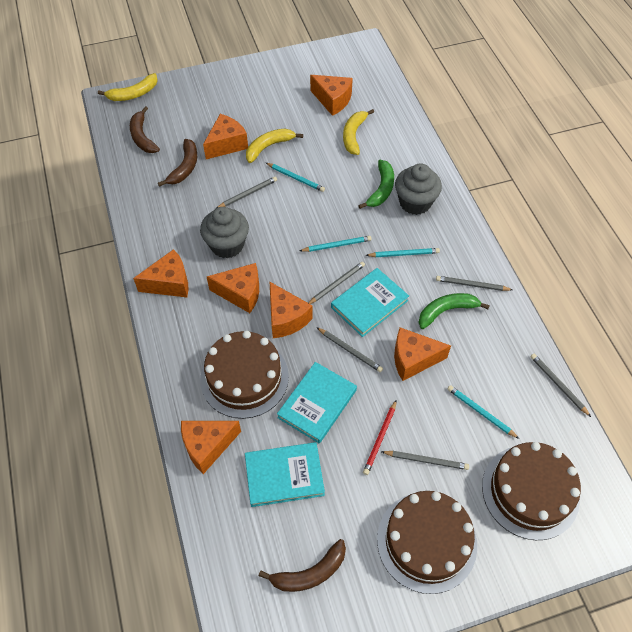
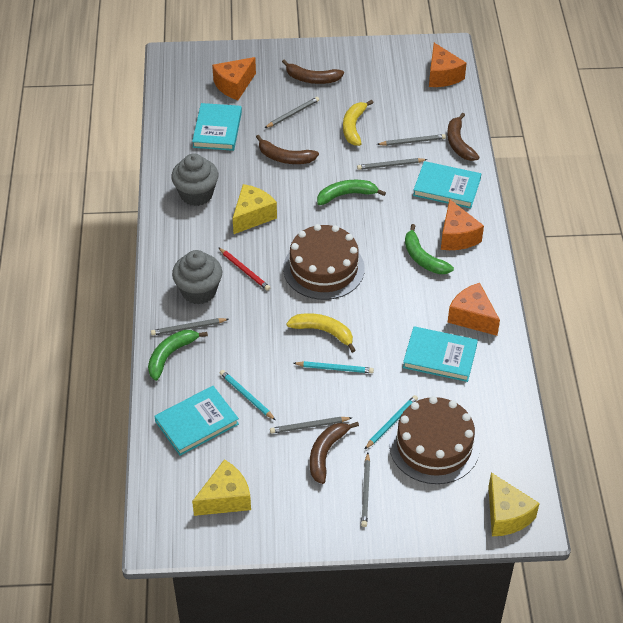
brown banana: [130,106,160,153] [158,139,197,187] [259,539,346,592] = 3 -> [256,135,319,164] [282,59,344,84] [310,422,359,484] [447,113,479,161] = 4
brown cake: [200,331,289,419] [377,491,477,594] [482,442,581,540] = 3 -> [283,224,365,300] [389,396,480,484] = 2
green banana: [358,160,394,209] [418,293,490,329] = 2 -> [148,330,208,381] [317,180,386,205] [405,224,454,274] = 3
orange cheese: [133,249,189,297] [181,421,241,474] [203,114,248,159] [207,263,259,313] [269,281,313,338] [310,75,353,116] [394,327,451,381] = 7 -> [212,57,256,100] [429,43,467,87] [441,199,484,250] [448,283,500,336] = 4
turquoise book: [245,442,325,507] [277,362,357,444] [331,268,409,337] = 3 -> [154,386,239,456] [192,103,242,151] [403,326,478,382] [413,161,481,209] = 4
turquoise pencil: [266,163,325,192] [300,236,372,252] [365,248,440,257] [447,385,519,439] = 4 -> [220,370,275,420] [293,361,374,373] [364,395,418,450] = 3
yellow banana: [98,73,158,101] [246,129,303,163] [343,109,374,155] = 3 -> [286,313,356,353] [343,100,373,146] = 2
yellow cheese: none = 0 -> [192,459,251,516] [233,184,277,234] [488,473,540,536] = 3

